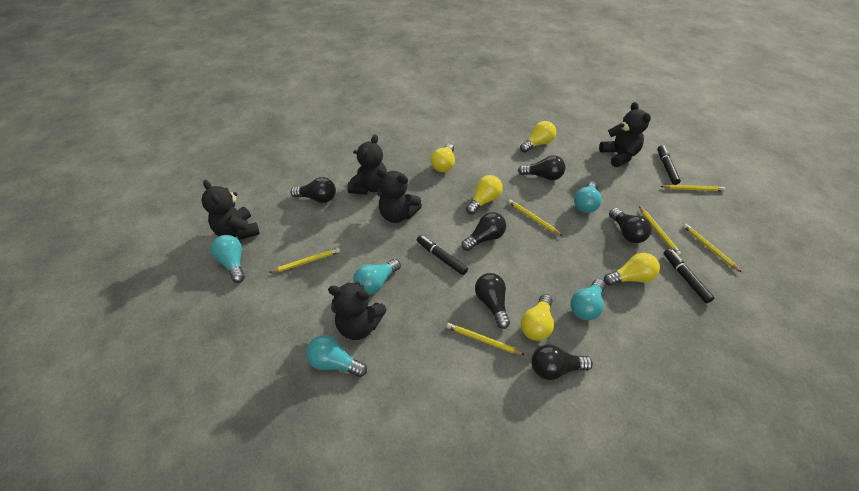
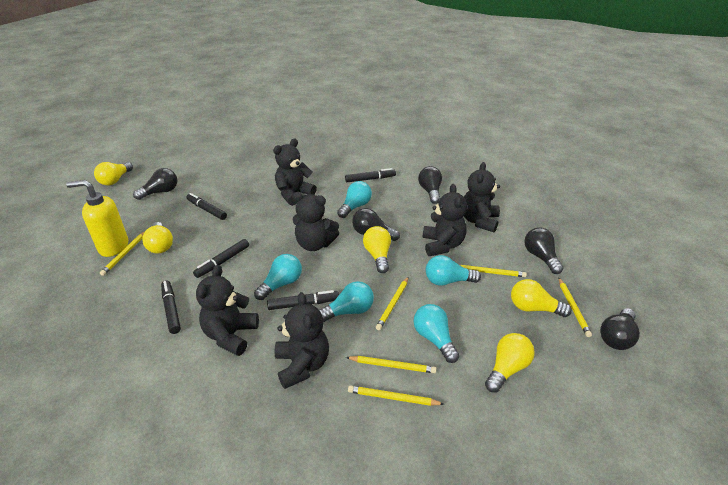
black light bulb: [291,177,336,203] [461,212,506,251] [475,273,510,329] [518,155,565,180] [531,344,593,380] [609,208,652,243] = 6 -> [133,168,177,200] [352,208,400,241] [418,166,442,204] [524,228,563,274] [600,308,640,350] = 5
black marker: [417,235,468,275] [658,145,681,185] [664,249,714,303] = 3 -> [161,280,181,334] [186,193,227,220] [193,239,249,278] [267,290,339,310] [345,168,396,182] = 5
black teddy bear: [201,180,260,240] [328,281,387,340] [347,135,387,195] [377,169,422,223] [599,102,651,167] = 5 -> [196,265,259,356] [273,139,317,206] [274,292,329,389] [292,192,339,251] [422,184,467,256] [464,162,500,232] = 6
yellow soap dispenser: none = 0 -> [66,180,128,257] = 1

